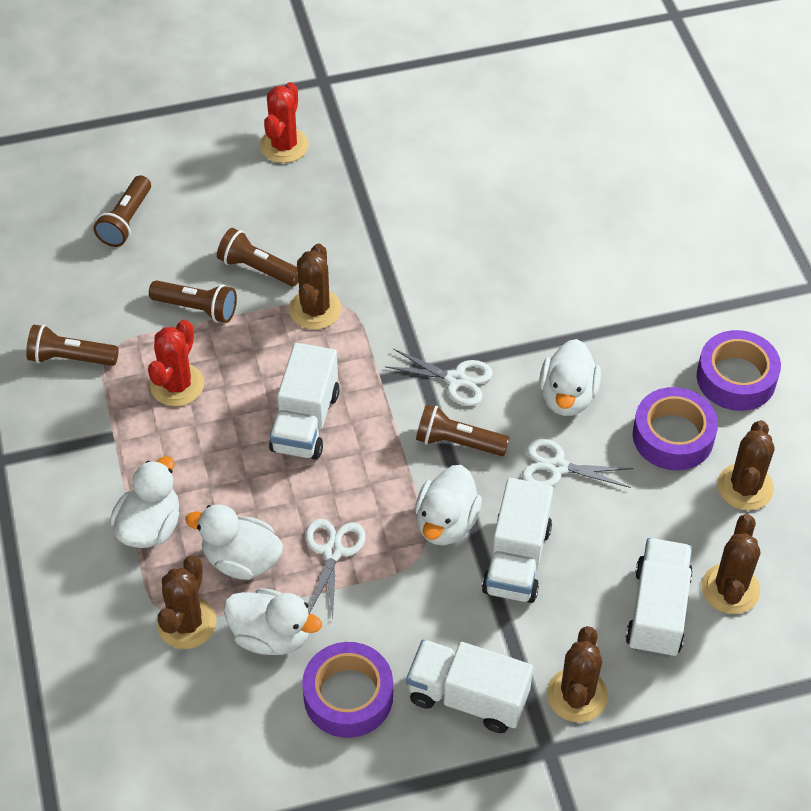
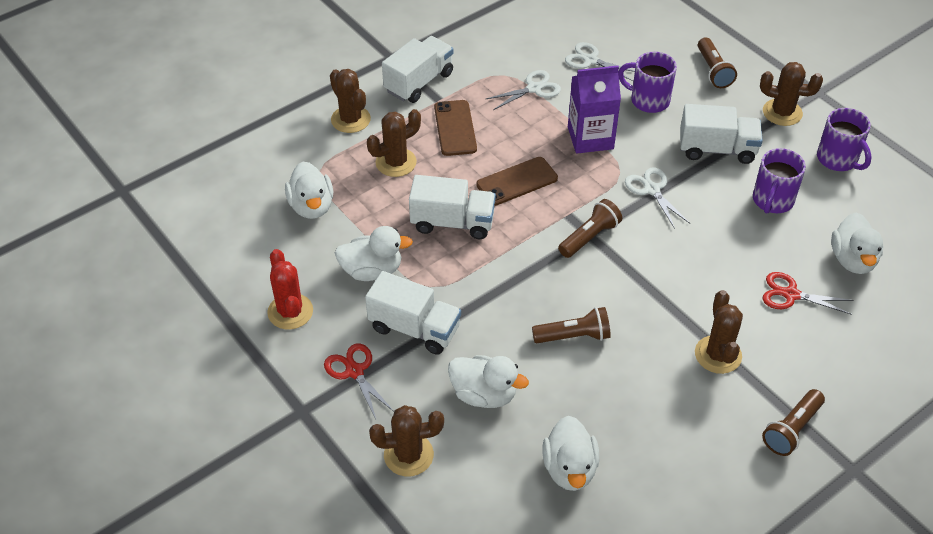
brown flashlight: [26,325,119,366] [94,175,151,247] [149,280,237,323] [217,228,299,286] [416,404,510,456] = 5 -> [532,307,611,343] [558,199,622,258] [698,37,737,88] [762,389,825,456] = 4
brown phone: none = 0 -> [434,100,477,156] [476,157,558,206] = 2
purple carton: none = 0 -> [568,66,621,154] = 1
purple mug: none = 0 -> [618,51,677,113] [753,148,806,214] [817,108,872,171] = 3
purple tape: [302,642,393,738] [633,387,718,470] [697,330,781,411] = 3 -> none = 0
red cactus: [148,320,204,407] [260,82,309,163] = 2 -> [267,249,313,330] = 1
red scissors: none = 0 -> [324,343,394,419] [762,272,854,315] = 2

